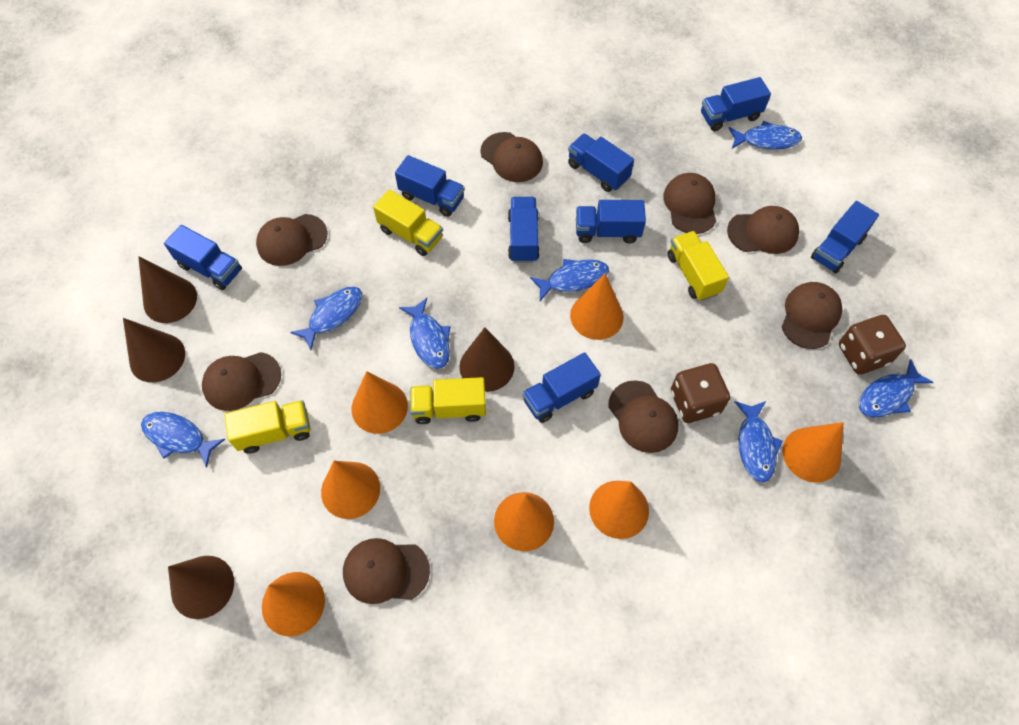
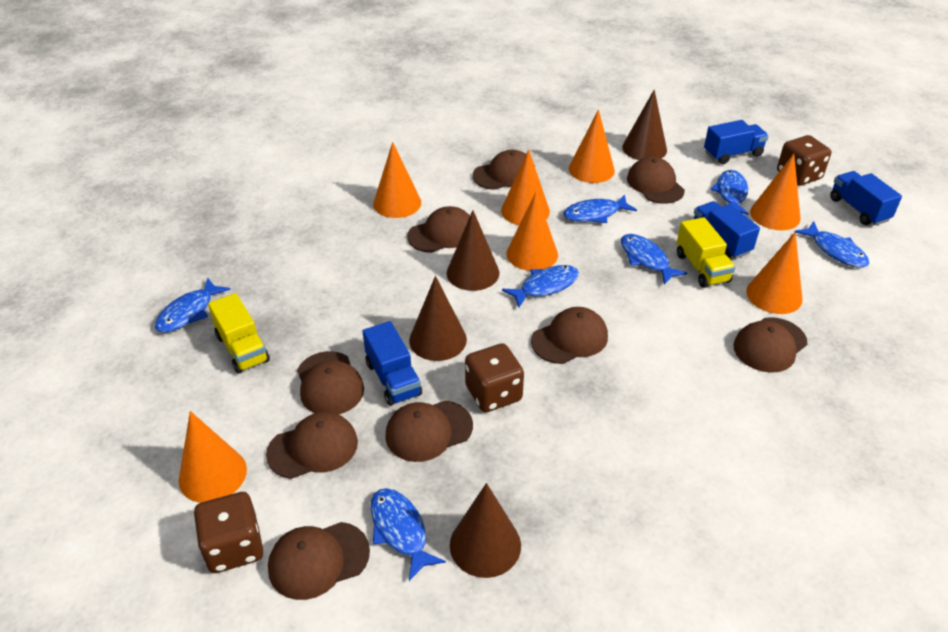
blue truck: [164,225,242,290] [395,155,465,217] [508,197,540,263] [522,352,601,423] [568,133,634,192] [576,200,646,243] [701,77,771,131] [811,201,879,273] = 8 -> [363,321,422,406] [694,201,760,259] [704,120,769,164] [830,171,902,225] = 4
brown cap: [202,352,281,411] [256,214,328,266] [343,538,430,604] [480,132,543,182] [608,380,679,453] [664,173,716,234] [727,206,799,254] [782,282,842,349] = 8 -> [266,412,358,479] [268,522,370,600] [297,351,364,415] [385,401,473,462] [407,206,470,253] [473,150,535,190] [531,307,608,364] [627,157,685,204] [734,317,808,373] = 9
brown dice: [671,363,730,423] [839,315,906,375] = 2 -> [194,492,263,573] [465,343,524,412] [777,135,831,186] = 3
yellow truck: [225,400,311,454] [373,190,443,256] [410,377,486,424] [668,231,729,301] = 4 -> [208,293,270,373] [677,217,735,288] = 2

